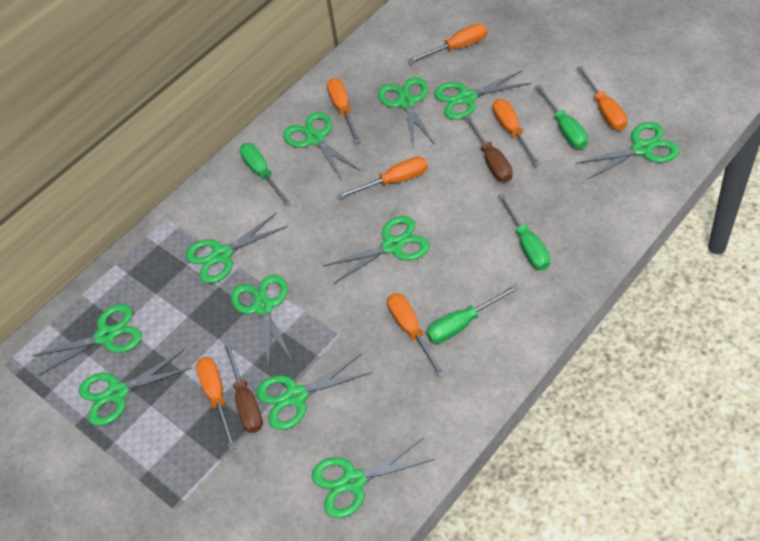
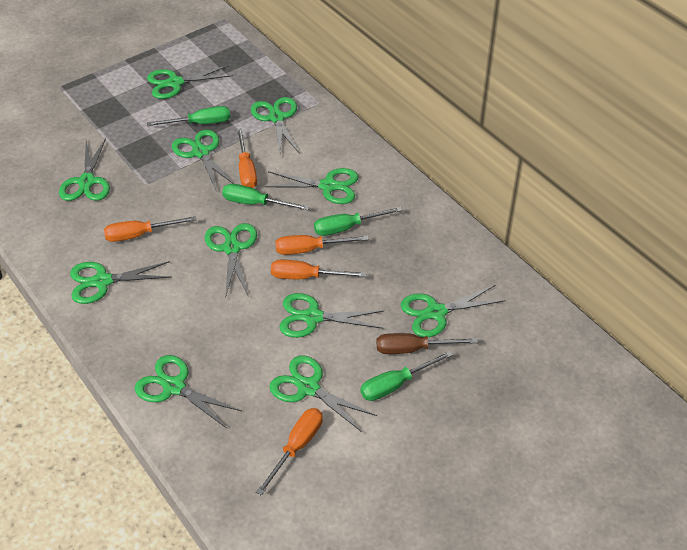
brown screwdriver: [223,341,263,433] [464,115,513,182] = 2 -> [377,333,478,354] = 1
orange screwdriver: [196,357,236,451] [327,78,361,143] [337,157,428,199] [387,293,445,378] [408,24,487,64] [493,99,540,166] [577,66,627,130] = 7 -> [104,216,197,242] [237,128,257,188] [256,408,323,496] [271,260,366,279] [275,235,368,255] = 5

